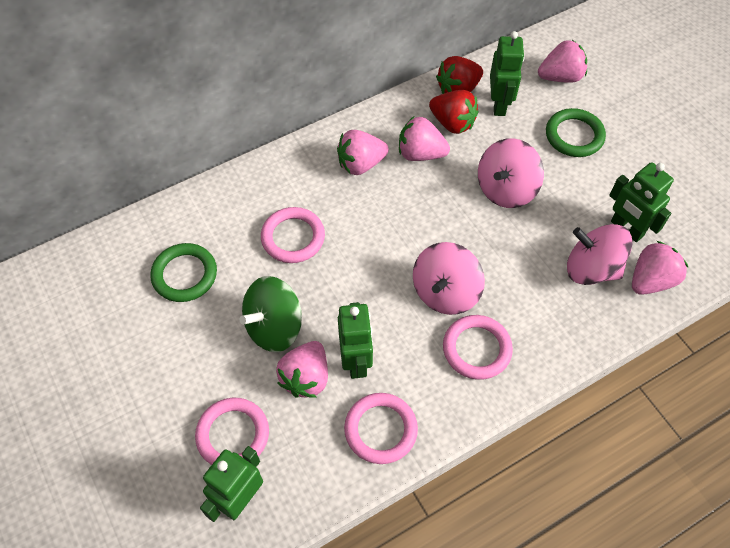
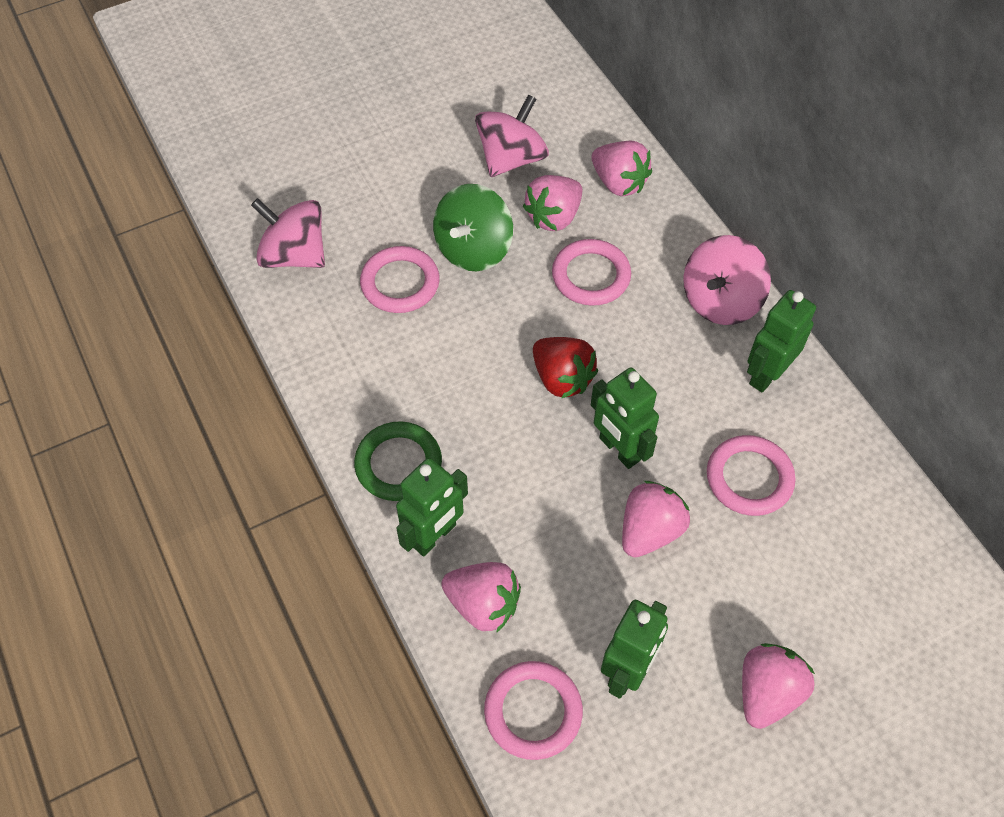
green ring: [150,243,217,302] [546,108,606,157] = 2 -> [354,421,442,501] = 1
red strawberry: [429,90,479,134] [436,56,483,94] = 2 -> [533,337,598,399] = 1

